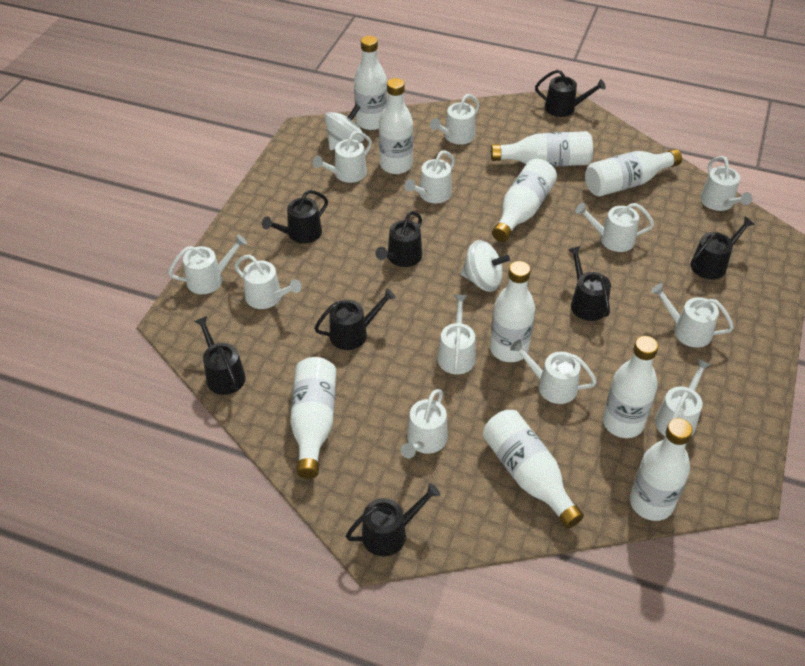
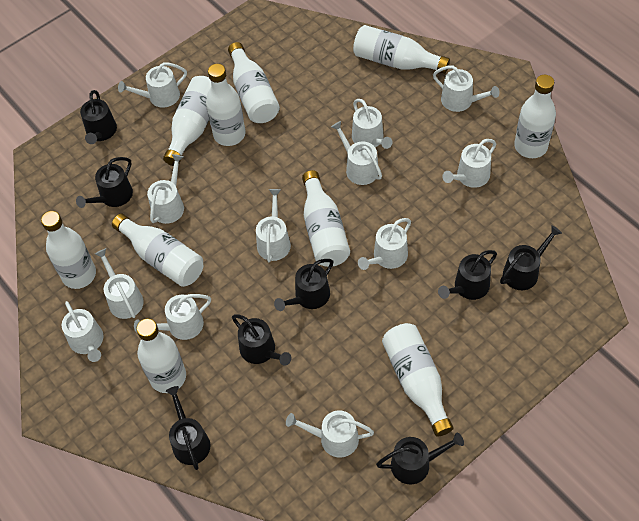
white spinning top: [324,105,364,150] [461,240,510,292] = 2 -> none = 0

